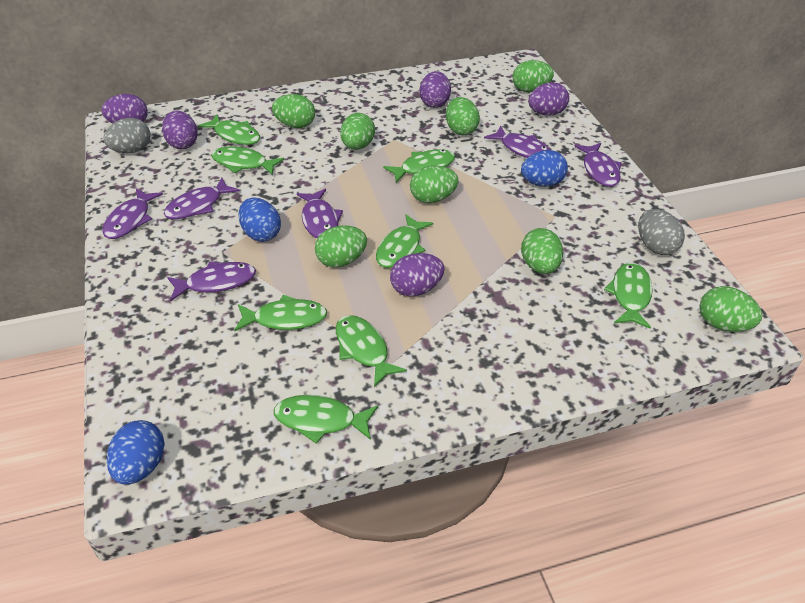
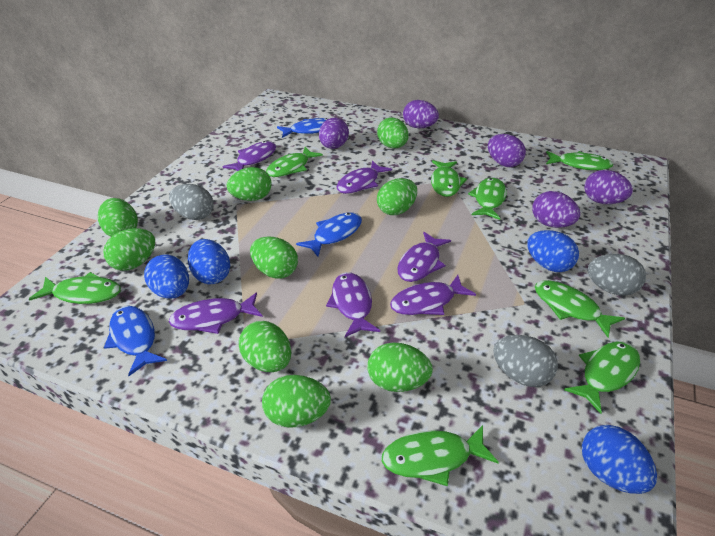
blue egg: [107,420,165,485] [238,198,281,242] [521,150,568,187] = 3 -> [144,255,189,299] [188,239,230,284] [527,230,579,272] [582,425,657,494] = 4
blue fish: none = 0 -> [104,306,167,376] [277,118,328,138] [296,212,362,257] = 3
green egg: [272,94,315,128] [315,226,367,268] [340,113,375,150] [410,165,459,203] [446,97,480,135] [513,60,554,92] [521,228,563,274] [700,286,762,332] = 8 -> [98,198,138,237] [103,228,155,271] [227,167,272,201] [239,321,291,372] [250,236,298,279] [262,375,331,428] [367,342,433,392] [377,117,409,148] [377,178,417,215] = 9
grey egg: [103,118,150,153] [638,209,685,255] = 2 -> [169,184,214,220] [493,335,558,387] [588,254,646,296] = 3

